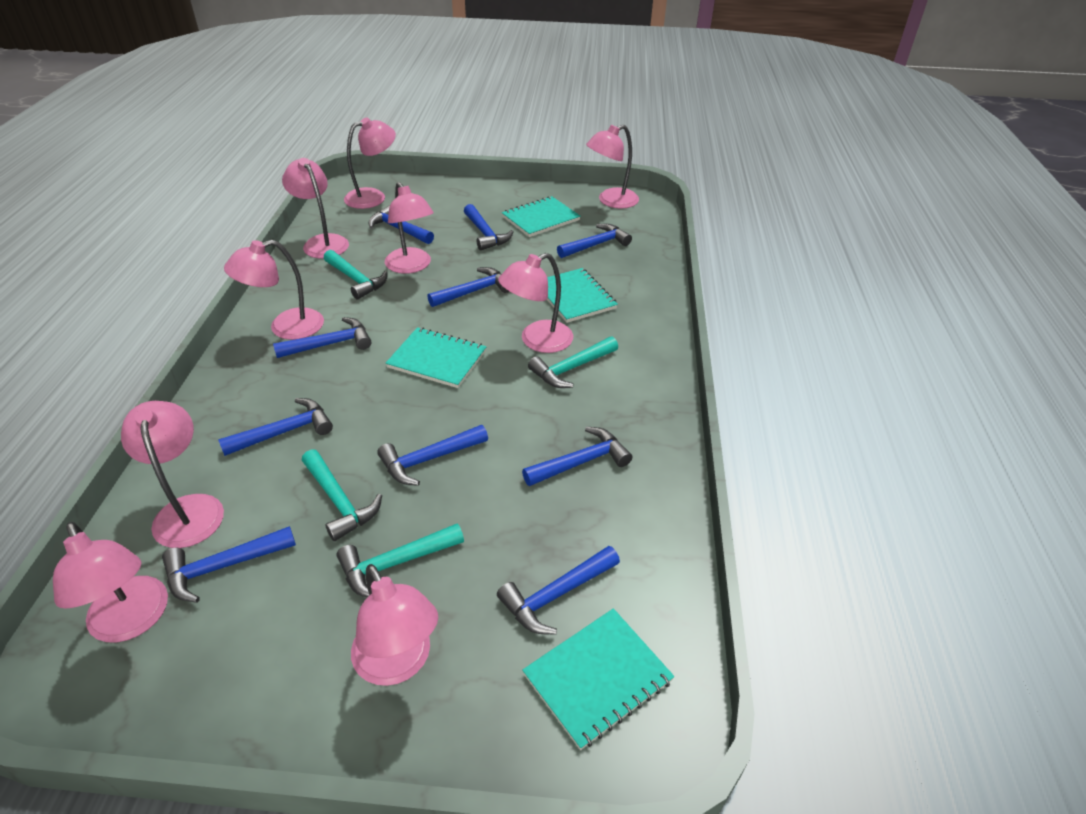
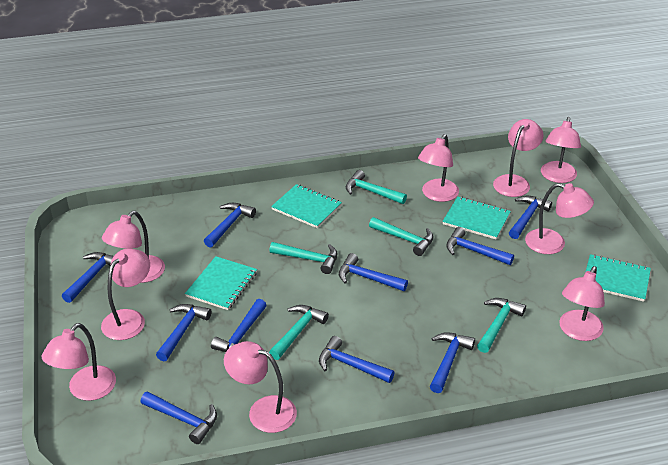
turquoise hammer: [302,449,382,541] [324,250,387,299] [336,524,464,597] [528,336,618,388] = 4 -> [269,242,337,274] [269,305,329,360] [346,170,407,204] [369,217,434,256] [477,298,526,353] = 5

